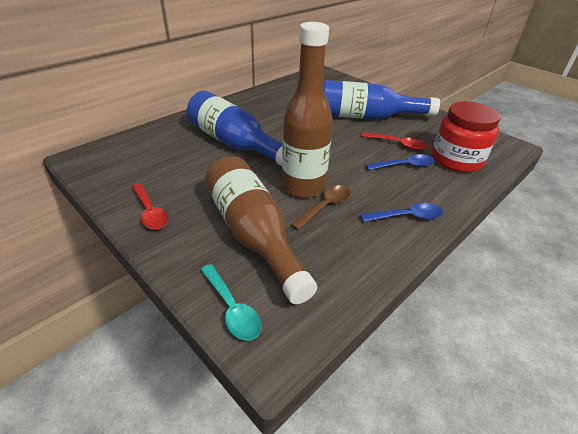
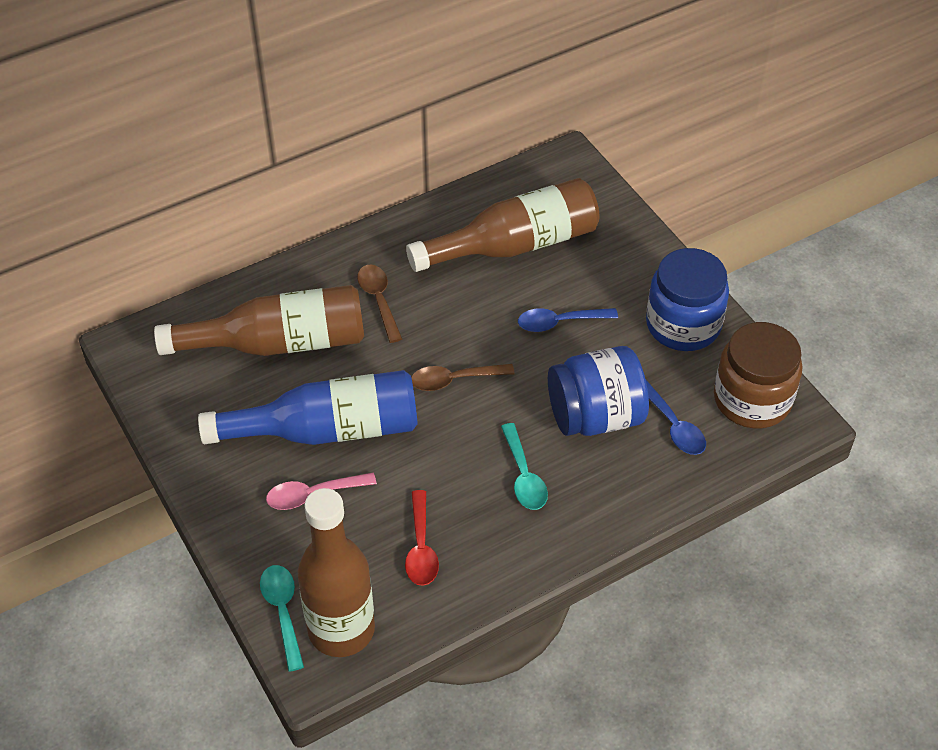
blue bottle: [187,91,282,166] [323,80,440,120] = 2 -> [198,370,418,445] = 1
blue jar: none = 0 -> [548,346,649,436] [646,248,729,351] = 2
brown bottle: [205,156,317,304] [282,22,333,198] = 2 -> [154,285,364,356] [298,488,375,657] [406,178,600,272] = 3
brown jar: none = 0 -> [714,322,803,428] = 1
brown spoon: [290,185,351,230] = 1 -> [357,265,402,343] [411,364,515,391] = 2
pink spoon: none = 0 -> [266,473,377,510] = 1
red jar: [432,101,501,172] = 1 -> none = 0
red spoon: [132,183,168,230] [362,132,427,150] = 2 -> [405,490,439,586] = 1
turquoise spoon: [201,264,262,341] = 1 -> [260,565,304,671] [501,423,548,510] = 2

